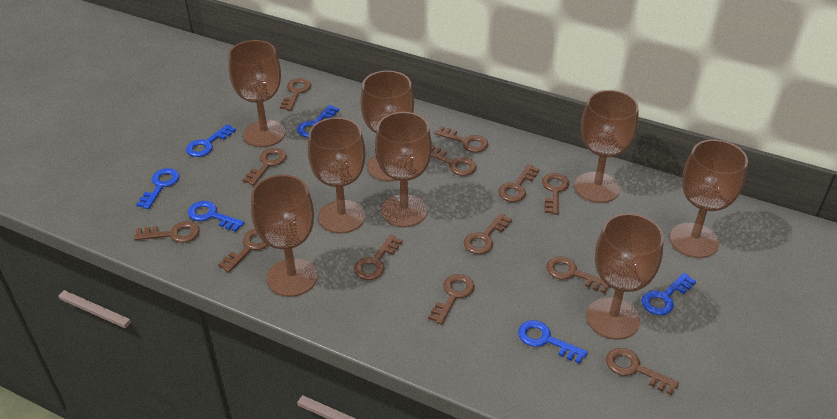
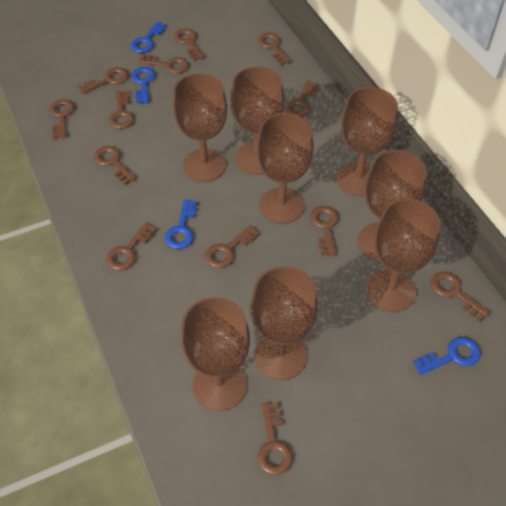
blue key: [136,168,179,209] [186,124,236,157] [188,201,245,232] [297,105,339,137] [518,320,588,364] [642,273,696,315] = 6 -> [131,22,166,53] [131,67,155,103] [165,200,197,249] [413,337,480,375] = 4

